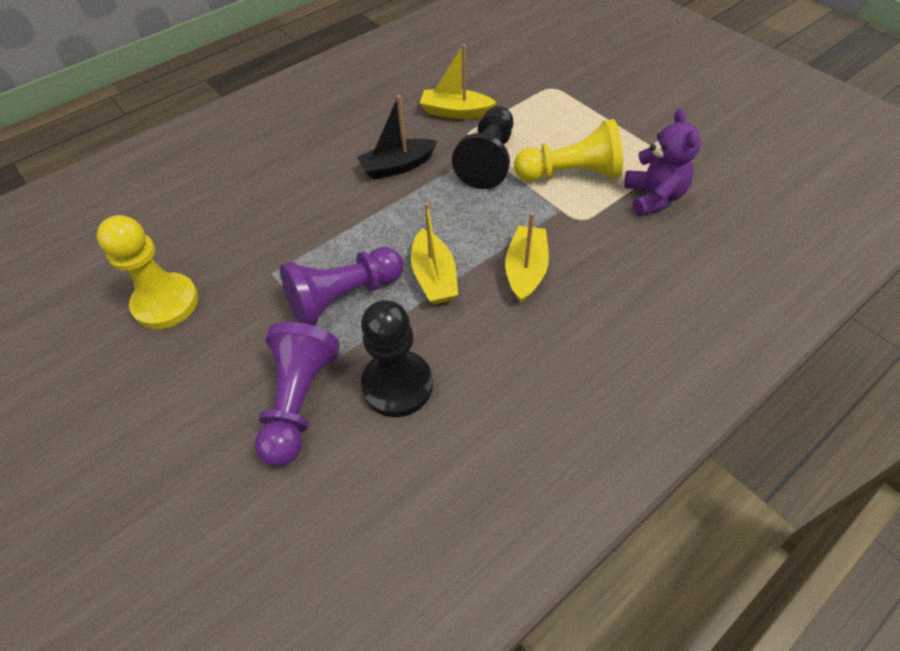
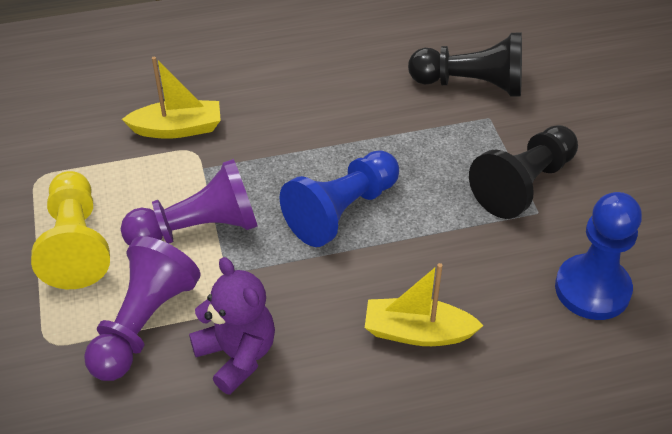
black boat: [357,95,437,180] = 1 -> none = 0
blue pawn: none = 0 -> [280,150,399,247] [555,192,642,320] = 2
yellow boat: [411,202,458,304] [420,44,497,119] [505,212,549,303] = 3 -> [122,57,221,139] [365,263,484,346] = 2
yellow pawn: [97,215,198,329] [514,119,623,182] = 2 -> [31,171,110,289] = 1

